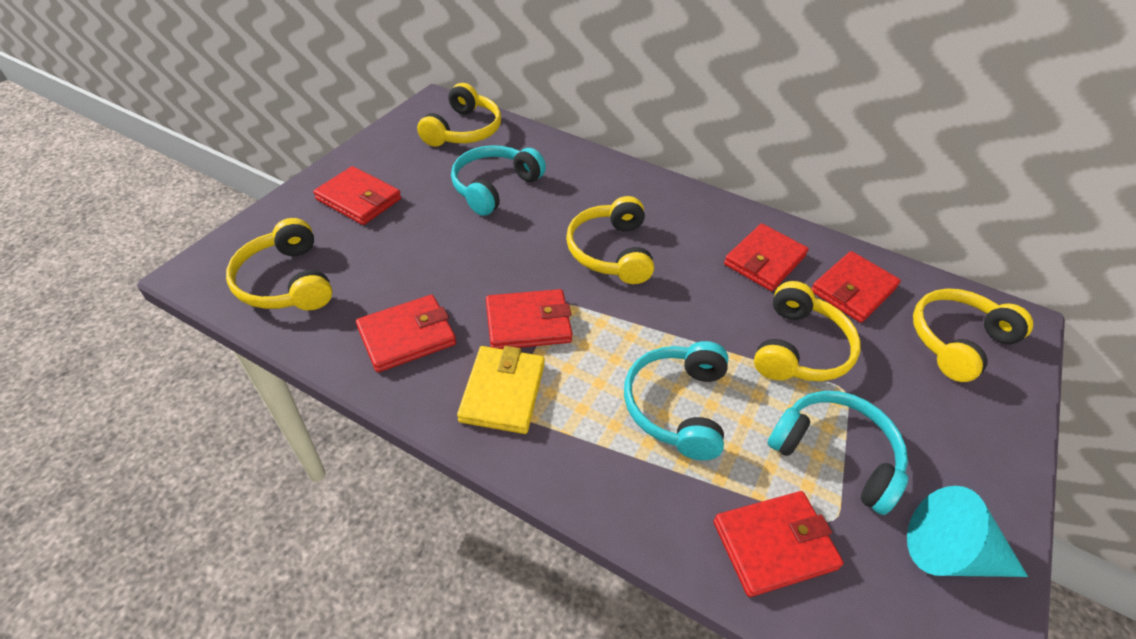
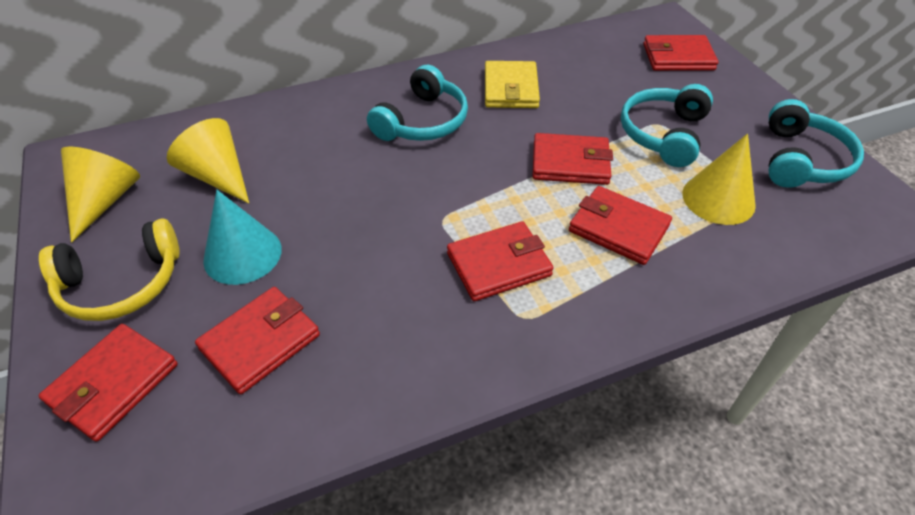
yellow cone: none = 0 -> [61,147,140,243] [167,118,249,203] [682,134,756,225] = 3
yellow headphones: [226,218,332,310] [417,83,501,147] [566,196,654,284] [754,281,861,381] [913,288,1033,382] = 5 -> [39,219,180,321] = 1

